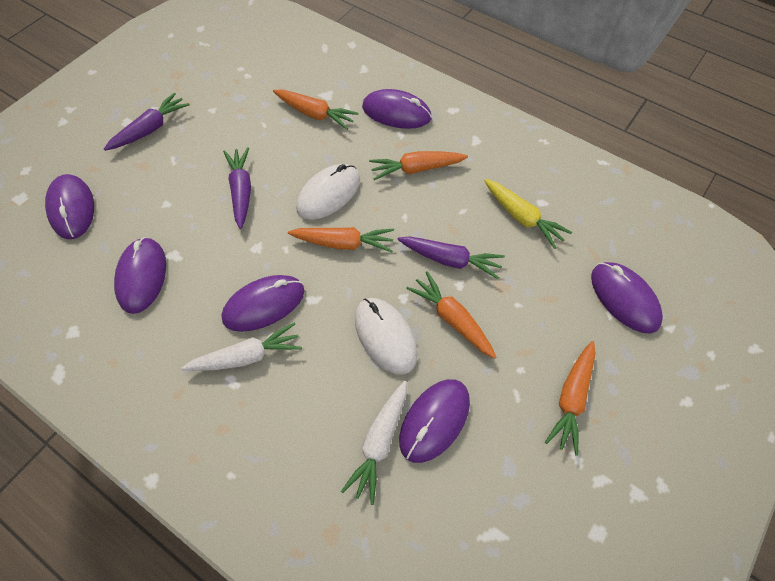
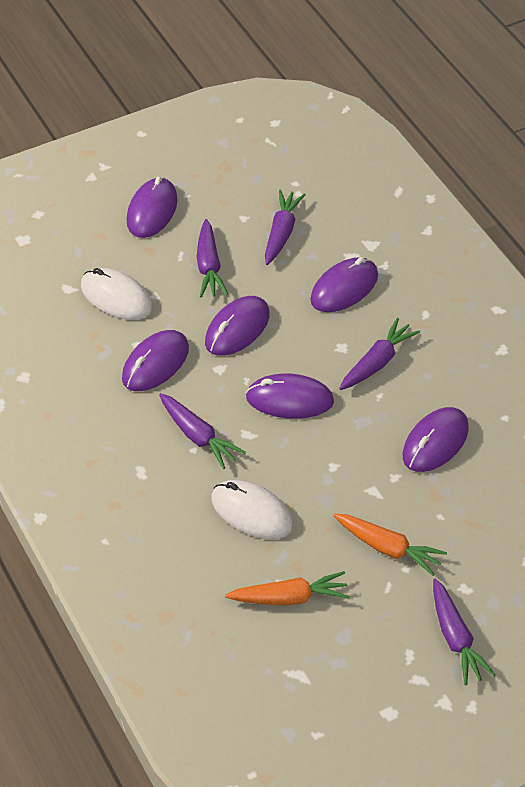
orange carrot: [273,90,358,130] [288,227,394,252] [369,151,468,180] [406,271,496,359] [545,341,596,456] = 5 -> [225,571,350,606] [333,514,447,576] = 2
purple carrot: [104,92,190,151] [223,147,251,229] [397,236,505,279] = 3 -> [159,393,246,469] [197,219,228,298] [265,189,306,265] [339,318,420,390] [433,579,496,685] = 5
white carrot: [181,323,302,371] [341,381,407,505] = 2 -> none = 0
yellow carrot: [484,179,572,249] = 1 -> none = 0

